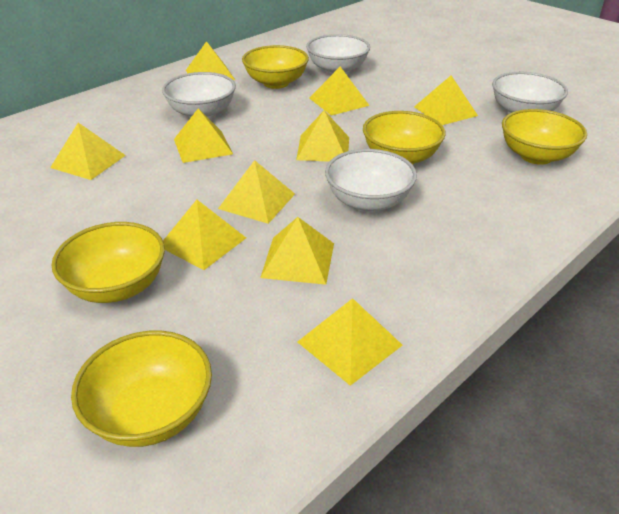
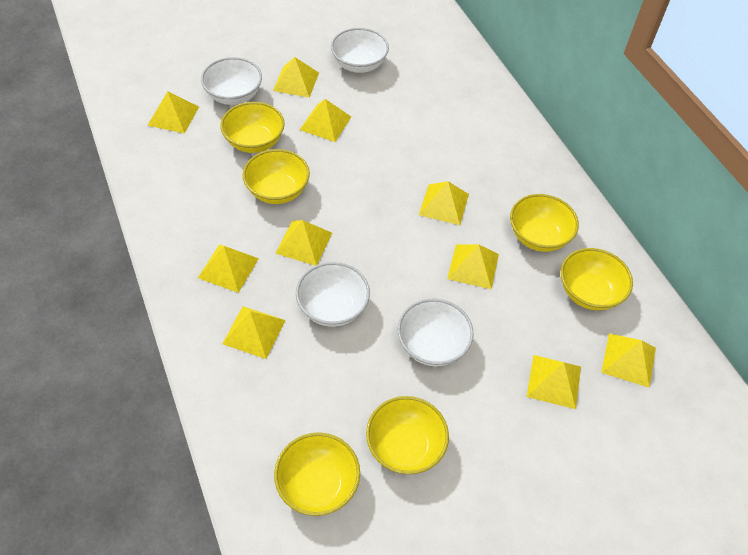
yellow bowl: [51,222,165,303] [71,331,212,447] [242,45,309,89] [363,111,446,165] [502,109,587,165] = 5 -> [220,102,285,153] [243,149,310,204] [274,432,360,516] [366,396,449,474] [510,194,579,252] [561,248,633,310] = 6

